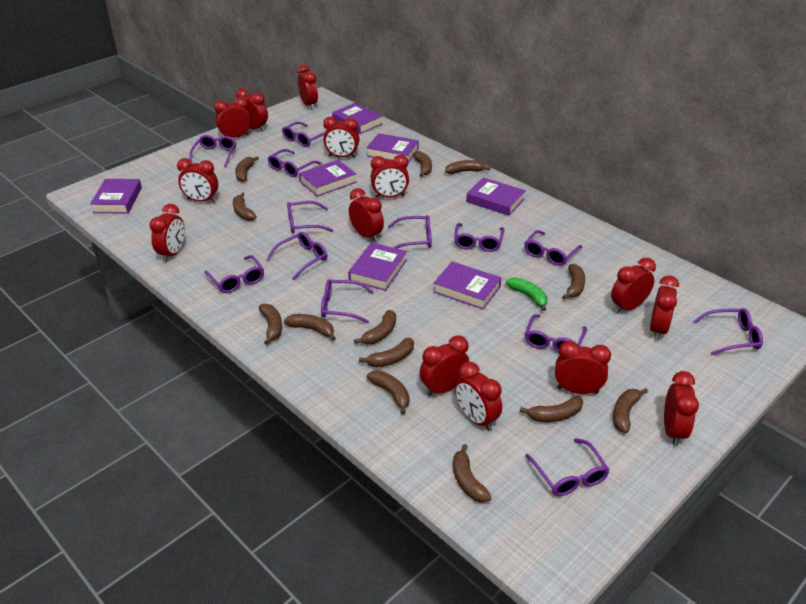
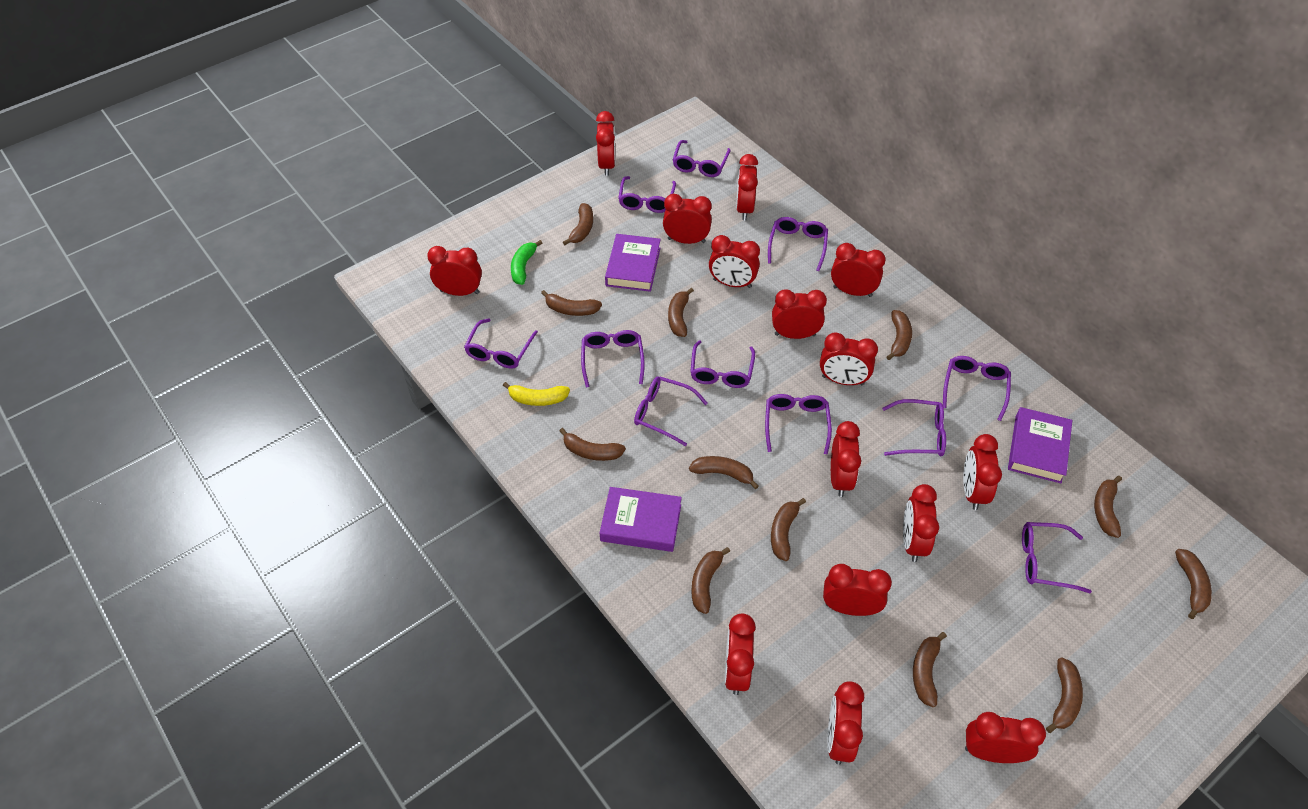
brown banana: [233,192,257,221] [235,156,259,182] [259,303,282,345] [284,314,336,340] [354,310,396,344] [359,338,414,367] [367,371,409,414] [413,151,432,177] [445,160,491,174] [453,444,492,503] [520,396,583,422] [562,264,585,299] [613,388,648,433] = 13 -> [541,290,602,316] [560,428,626,461] [563,203,593,245] [668,288,694,337] [689,456,759,489] [691,547,730,614] [771,498,806,561] [887,310,912,360] [913,632,947,707] [1046,657,1083,733] [1094,476,1122,538] [1175,549,1212,619] = 12
purple book: [90,179,142,214] [299,160,356,197] [332,103,382,134] [348,242,407,291] [367,133,419,163] [433,261,501,310] [466,177,526,216] = 7 -> [600,487,682,552] [605,234,661,292] [1008,407,1072,483] = 3
purple glasses: [189,135,236,167] [204,255,264,293] [267,232,327,280] [268,149,321,177] [282,122,325,147] [287,201,333,234] [321,279,374,323] [388,215,432,249] [454,223,504,252] [524,230,582,266] [525,314,587,353] [525,438,609,496] [694,308,763,355] = 13 -> [464,318,538,368] [581,330,645,387] [618,176,676,213] [634,376,707,446] [673,140,731,177] [690,340,755,388] [765,394,832,455] [768,217,828,271] [882,399,946,456] [943,356,1011,421] [1022,522,1092,593] = 11
red clock: [149,204,185,262] [177,158,218,202] [214,97,251,138] [236,88,268,132] [297,65,318,110] [323,117,359,158] [349,188,384,242] [370,155,409,198] [420,336,470,397] [455,361,502,431] [555,340,611,394] [611,258,656,314] [650,275,679,340] [664,371,699,446] = 14 -> [427,246,482,296] [596,111,615,176] [663,194,712,244] [709,235,760,288] [725,614,756,695] [736,154,758,220] [772,289,827,339] [820,332,878,385] [823,564,892,616] [827,681,864,765] [831,243,886,297] [831,421,861,497] [903,484,939,562] [963,434,1002,510] [965,712,1046,763] = 15
yellow banana: none = 0 -> [503,382,570,406] = 1

